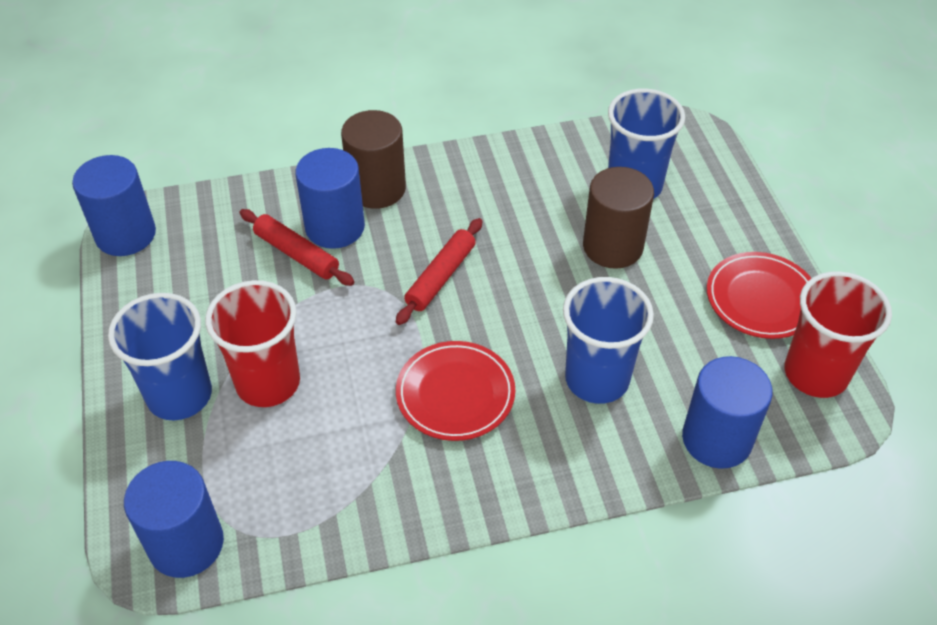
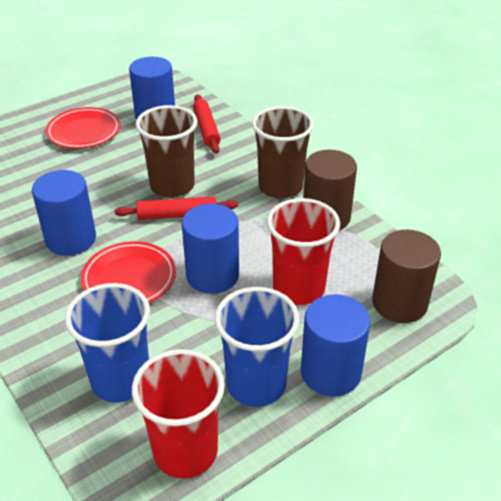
blue cup: [108,293,212,420] [563,277,654,404] [608,88,685,199] = 3 -> [65,283,150,403] [215,287,299,407] = 2
brown cup: none = 0 -> [136,105,197,198] [252,106,314,199] = 2

